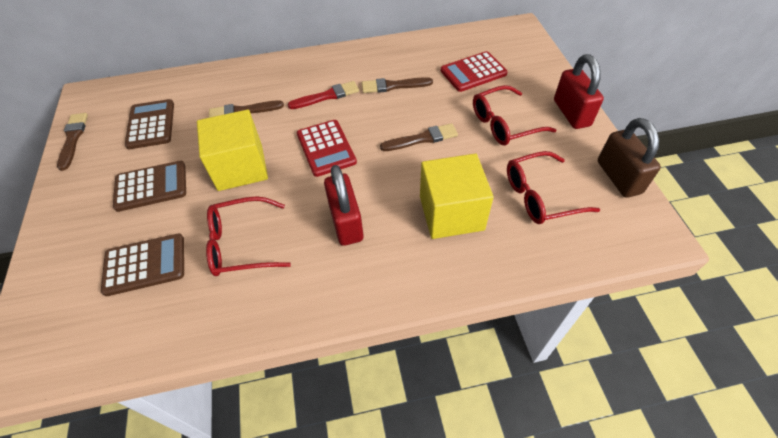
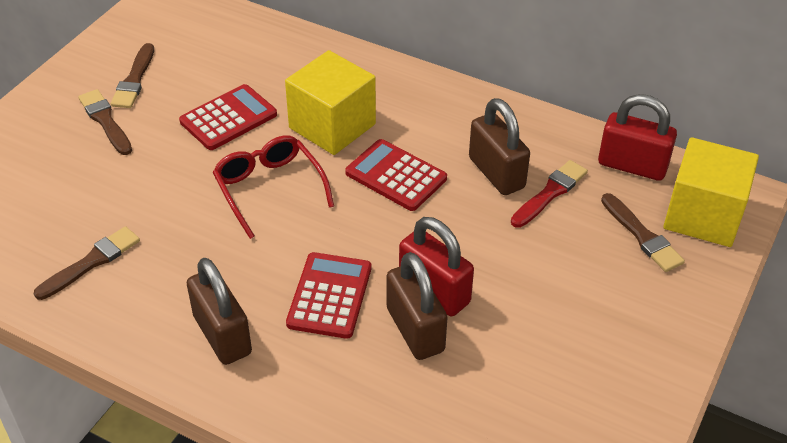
brown calculator: [101,234,184,296] [113,161,186,212] [125,99,174,149] = 3 -> none = 0
brown padlock: [598,118,661,198] = 1 -> [187,258,252,365] [387,252,447,360] [469,98,530,195] = 3
red calculator: [297,120,357,177] [441,51,508,92] = 2 -> [179,84,277,150] [286,252,371,339] [345,139,447,211] = 3
red glasses: [206,196,291,276] [473,85,556,145] [507,151,600,224] = 3 -> [213,135,334,239] = 1

